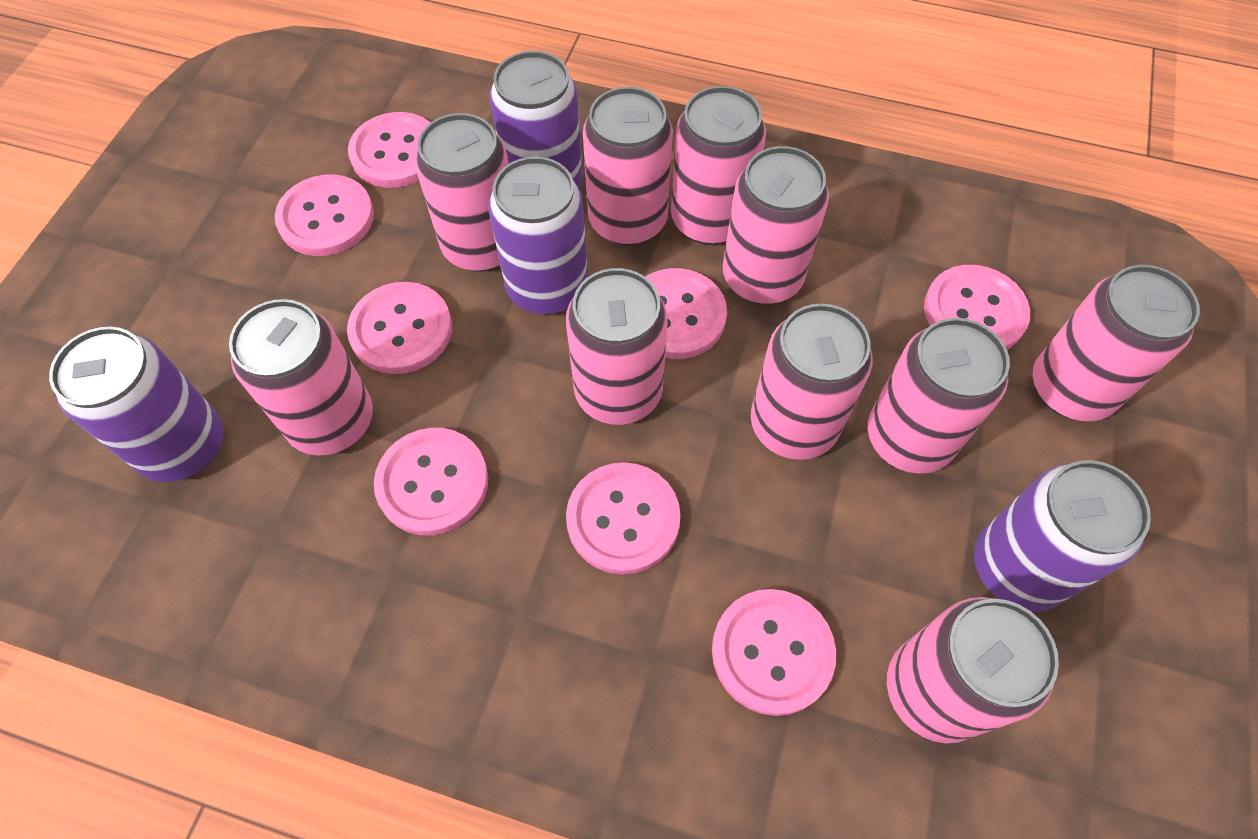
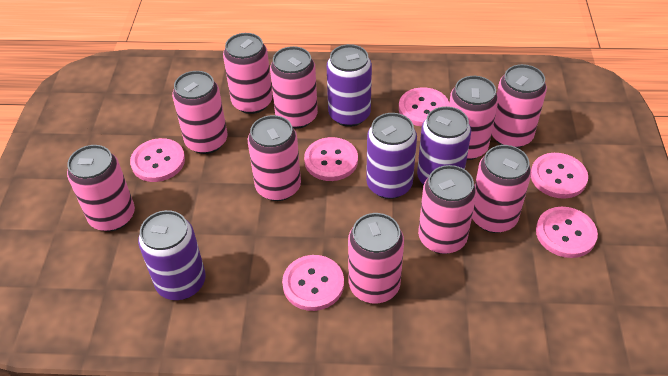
pink button: [275,174,374,256] [347,282,452,374] [348,112,430,188] [374,428,488,535] [566,462,681,575] [645,268,727,359] [712,589,836,716] [924,265,1030,350] = 8 -> [130,138,185,182] [282,255,344,311] [304,137,358,181] [399,87,449,127] [531,153,588,199] [536,207,598,258] = 6

